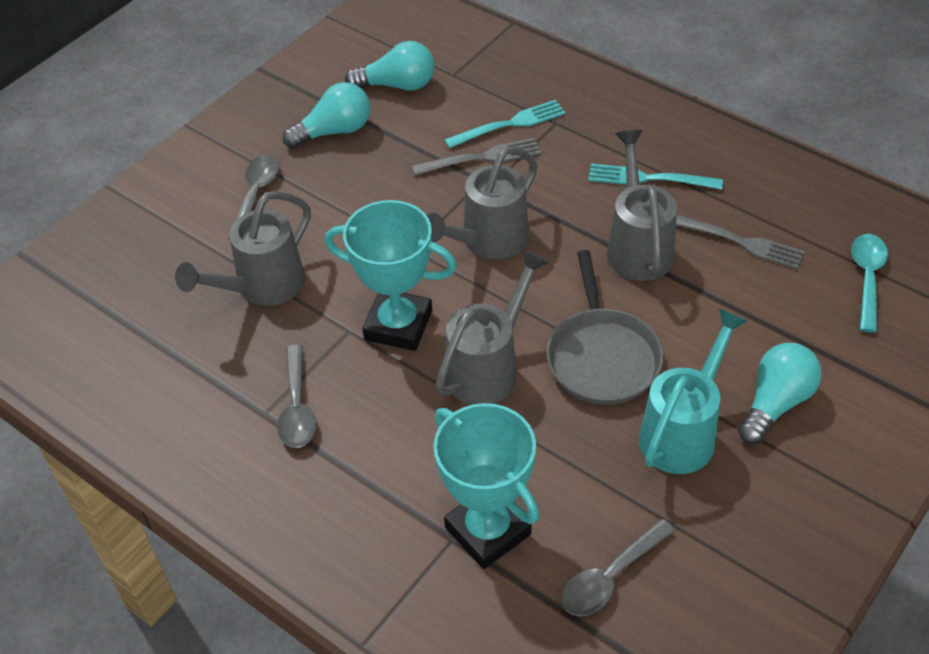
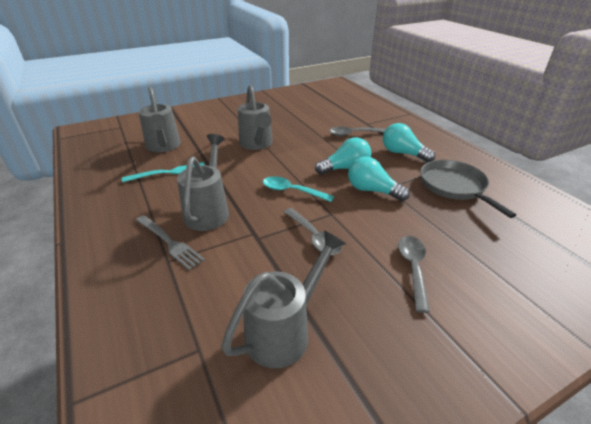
grey fork: [412,138,541,175] [676,215,805,269] = 2 -> [136,215,205,270] = 1
turquoise fork: [444,100,566,148] [588,163,723,190] = 2 -> [122,162,205,182] = 1
turquoise trophy: [325,200,457,351] [433,403,540,569] = 2 -> none = 0
turquoise watering can: [639,308,747,474] = 1 -> none = 0

